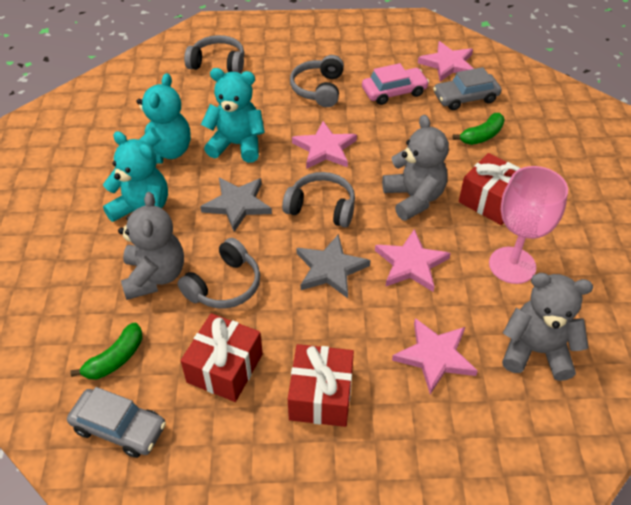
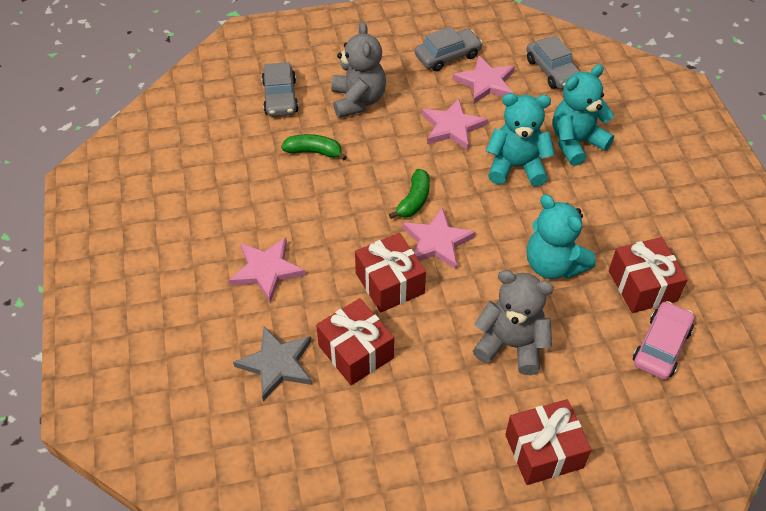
grey car: [67,387,166,458] [433,67,501,110] = 2 -> [262,62,299,116] [414,27,482,71] [526,35,581,89] = 3
grey headphones: [177,238,260,309] [184,35,244,74] [282,172,355,228] [290,55,344,107] = 4 -> none = 0
grey star: [200,178,272,232] [296,234,371,298] = 2 -> [233,326,312,401] = 1
grey teddy bear: [118,192,184,300] [382,115,449,221] [502,273,593,381] = 3 -> [331,22,386,118] [473,270,554,375] = 2
pink goblet: [489,166,568,284] = 1 -> none = 0
red gift: [181,313,263,402] [288,344,354,427] [459,153,520,225] = 3 -> [316,298,394,385] [355,233,426,313] [505,399,591,485] [609,237,688,313] = 4

